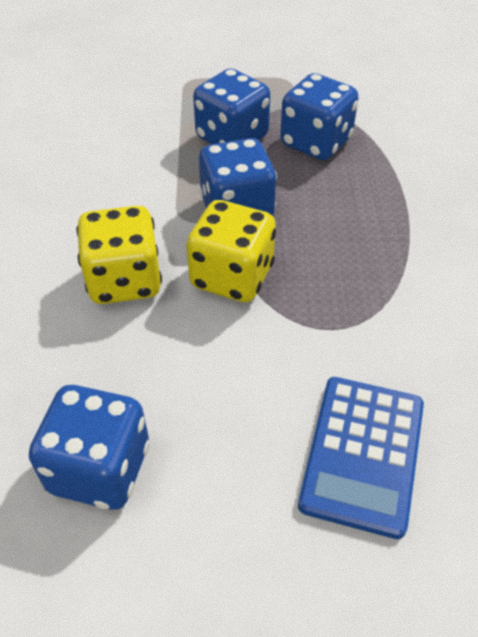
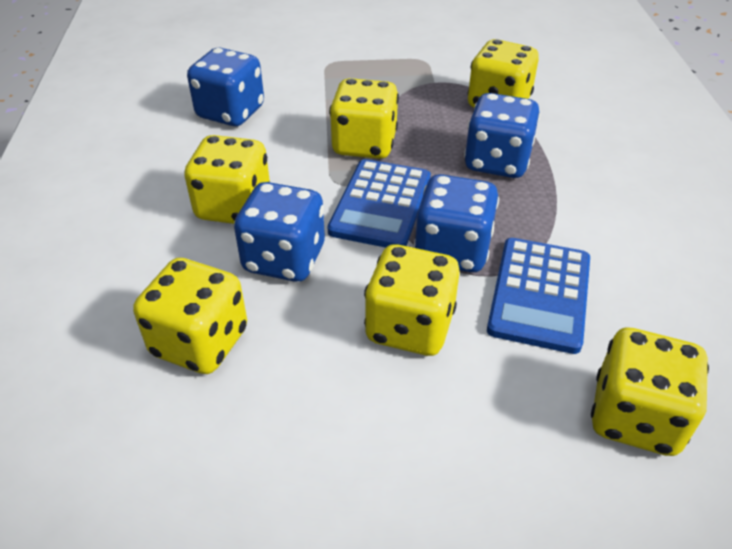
blue calculator: [298,377,424,539] = 1 -> [328,159,431,247] [487,238,590,354] = 2
yellow dice: [76,206,162,304] [186,200,276,302] = 2 -> [133,258,247,374] [184,135,270,224] [329,78,399,159] [364,244,460,356] [467,39,539,107] [591,327,709,456] = 6

